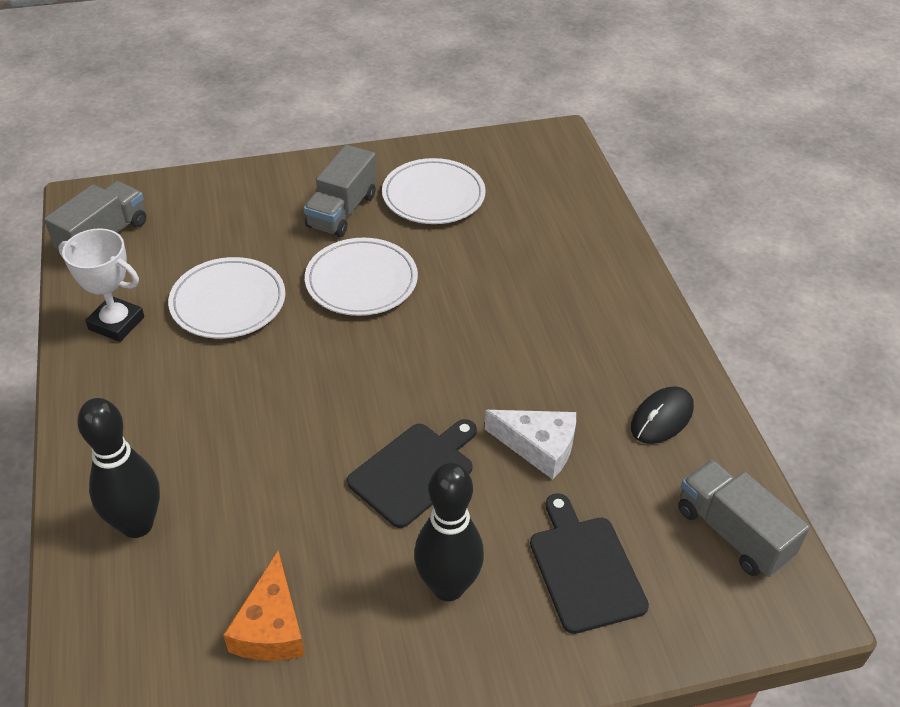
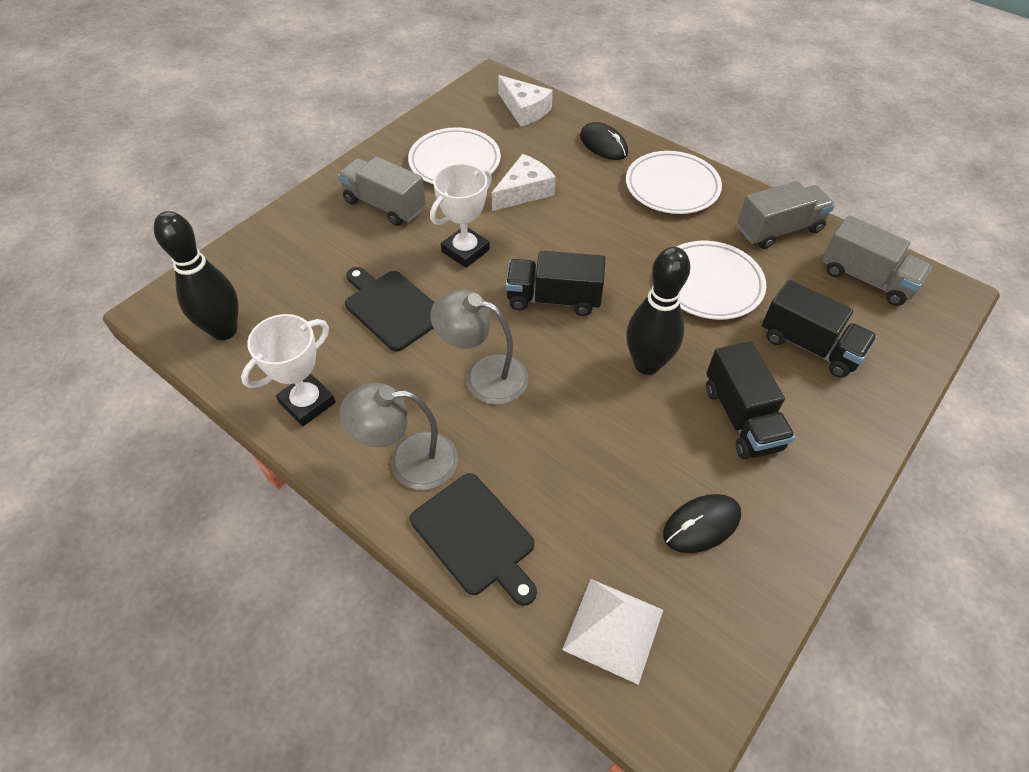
black mouse: [631,386,694,444] = 1 -> [580,122,628,160] [663,494,741,553] = 2
black truck: none = 0 -> [506,251,605,316] [706,341,795,459] [762,280,877,378] = 3
grey lamp: none = 0 -> [340,383,458,490] [430,290,528,405] = 2
orange cheese: [223,551,305,661] = 1 -> none = 0
white cheese: [485,410,576,480] = 1 -> [491,154,556,211] [498,75,553,127] = 2
white pyramid: none = 0 -> [562,579,663,685] = 1
white trophy: [59,228,144,342] = 1 -> [241,314,336,426] [430,163,492,268] = 2

